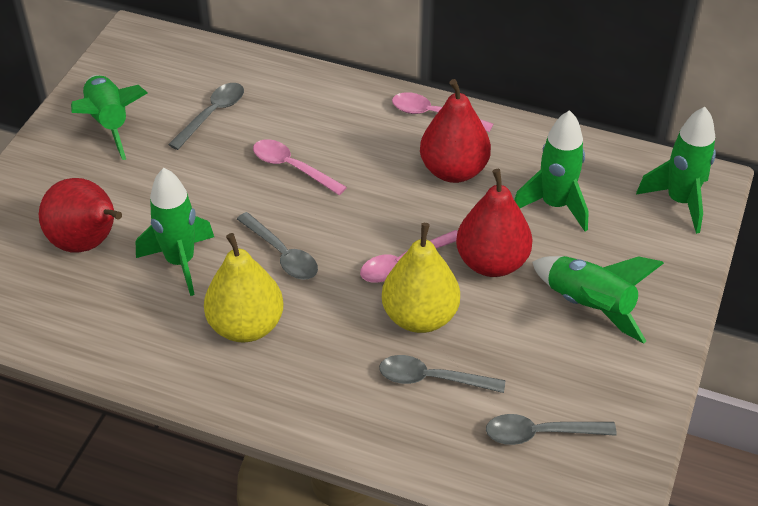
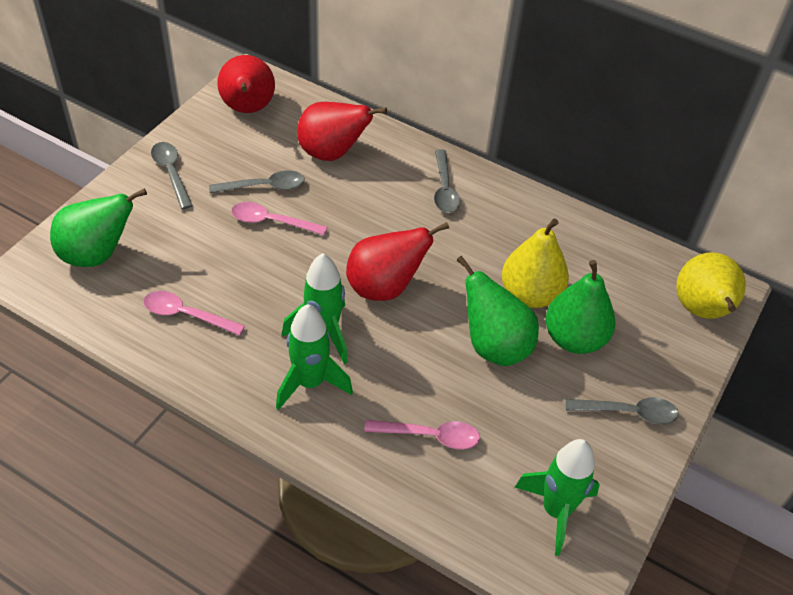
green pear: none = 0 -> [50,188,147,267] [457,256,539,366] [546,260,616,354] = 3
green rocket: [71,75,147,160] [136,168,214,296] [515,110,589,231] [532,256,664,343] [636,107,716,234] = 5 -> [276,304,353,410] [282,253,348,364] [515,439,600,556] = 3

